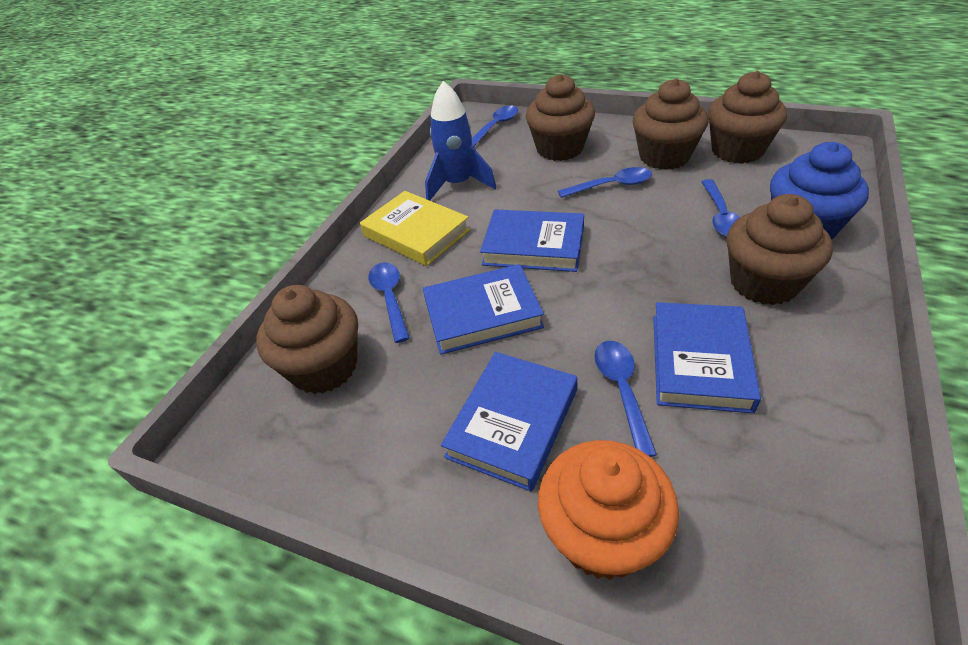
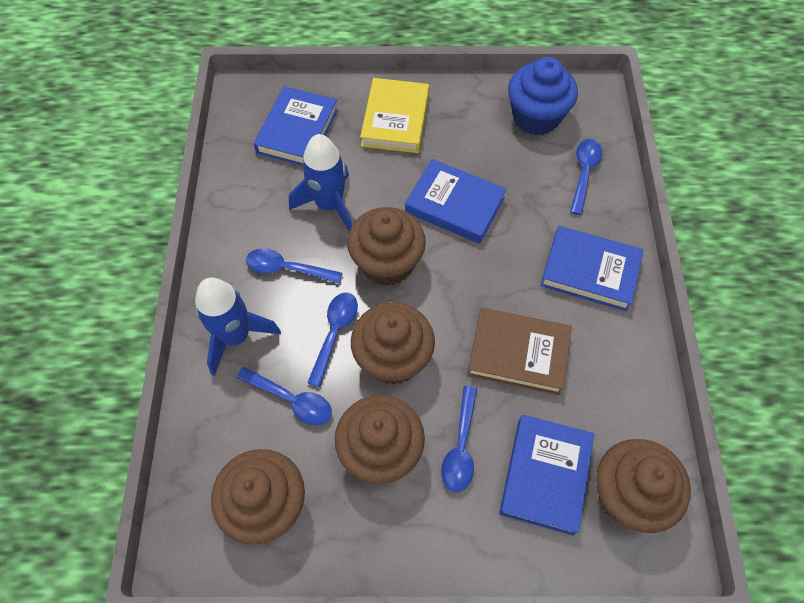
blue rocket: [425,81,496,201] = 1 -> [195,277,281,376] [289,134,352,231] = 2
brown book: none = 0 -> [467,308,572,395] = 1
orange cupcake: [538,440,679,580] = 1 -> none = 0

